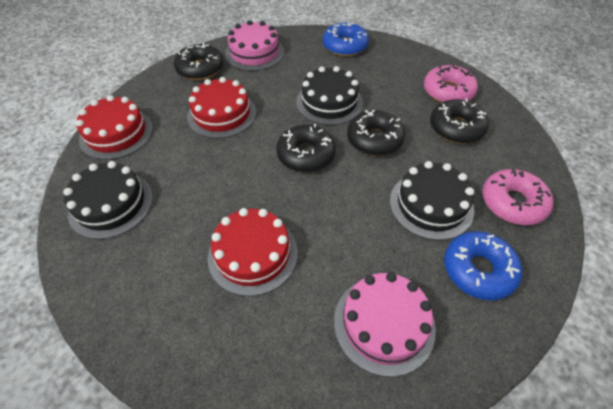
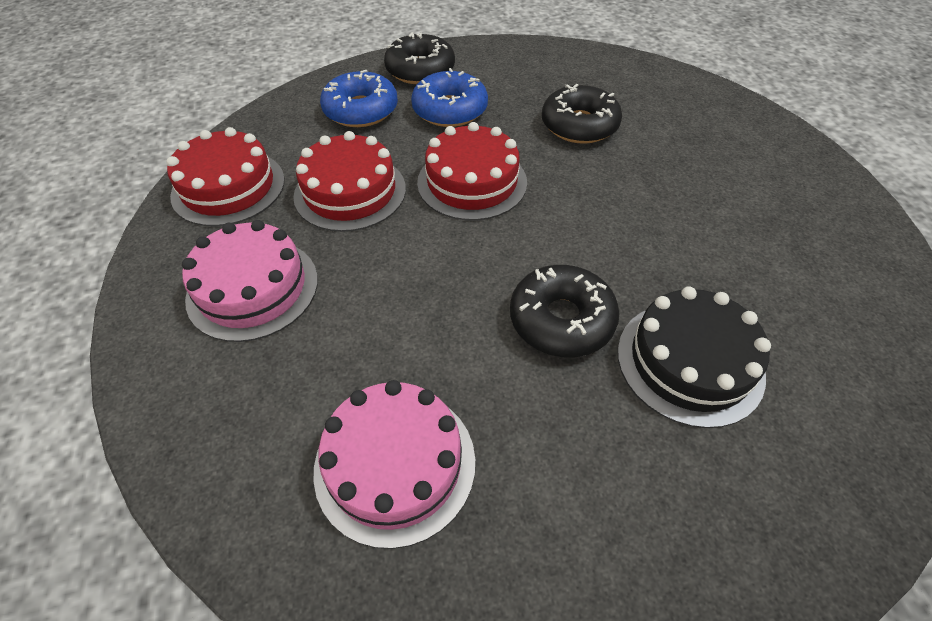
black cake: [63,161,153,239] [296,66,363,125] [390,161,474,240] = 3 -> [618,286,771,428] = 1
black donut: [174,43,223,80] [276,124,336,172] [347,110,405,156] [430,99,489,143] = 4 -> [384,32,455,84] [510,265,619,357] [542,84,622,144] = 3
pink donut: [424,65,478,103] [482,168,554,225] = 2 -> none = 0

